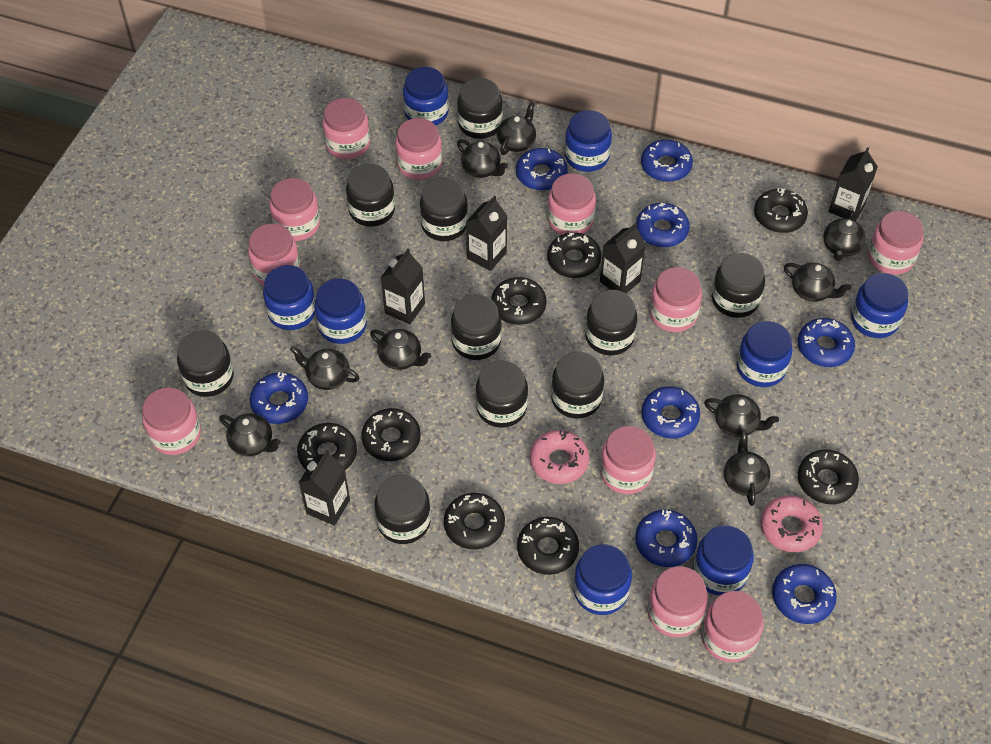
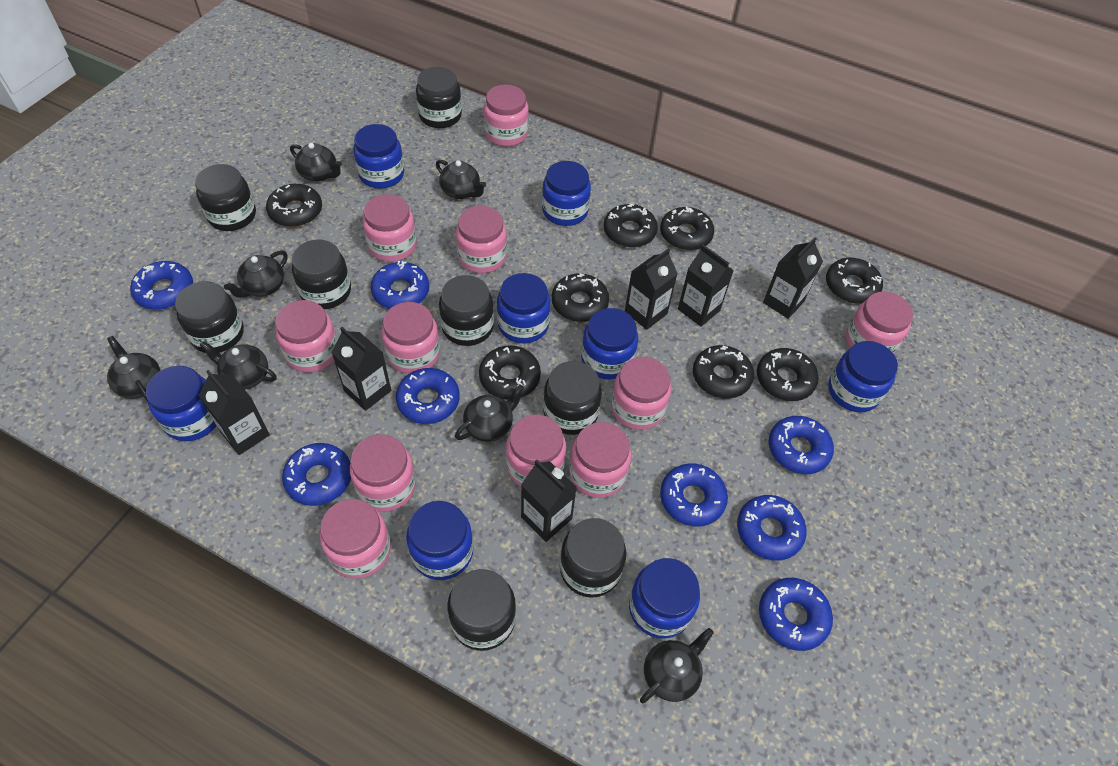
black carton: [299,450,350,526] [380,249,425,324] [466,195,507,271] [600,223,646,294] [829,147,878,222] = 5 -> [198,370,270,455] [331,327,391,411] [521,460,577,542] [625,248,678,330] [678,245,734,327] [763,237,823,319] = 6
black jar: [177,330,234,397] [346,164,395,227] [374,475,431,544] [420,178,468,241] [451,294,502,360] [457,78,503,139] [475,360,528,428] [551,352,604,419] [585,290,637,355] [712,253,765,318] = 10 -> [175,281,244,353] [195,164,256,231] [292,240,351,309] [416,67,462,128] [439,275,494,346] [447,569,516,651] [543,361,602,435] [560,518,626,598] = 8
black teapot: [219,413,281,456] [290,346,359,390] [370,329,431,370] [457,139,508,178] [497,101,536,155] [704,394,779,437] [724,430,770,506] [784,262,851,302] [823,210,866,261] = 9 -> [107,336,161,402] [200,341,276,389] [224,250,288,298] [290,143,342,182] [436,160,486,199] [455,384,524,442] [640,628,714,704] = 7
pink donut: [530,430,589,484] [760,496,823,552] = 2 -> none = 0

